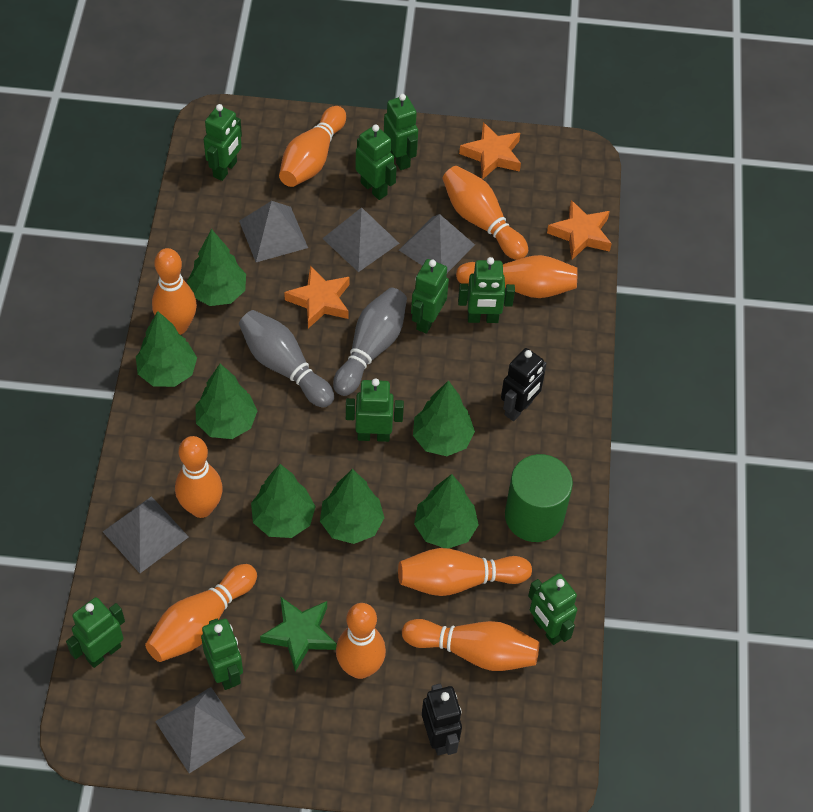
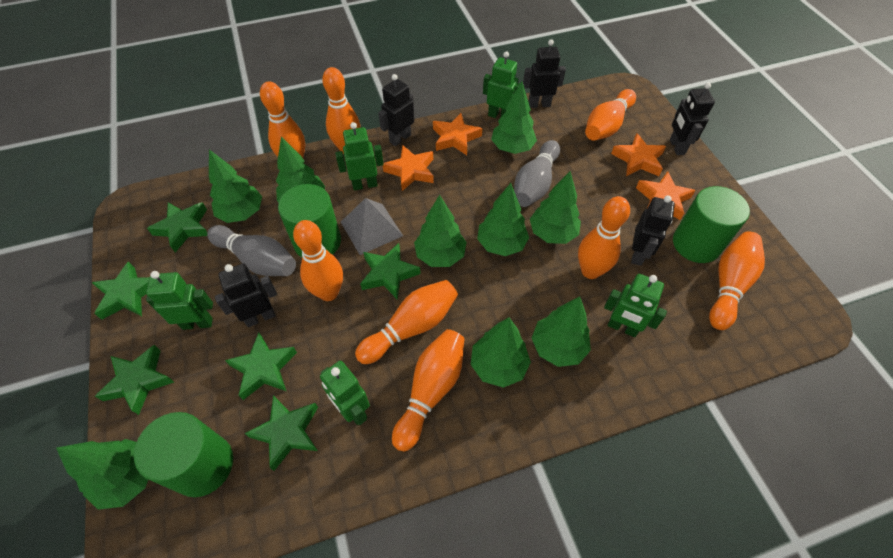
black robot: [422,684,462,756] [501,348,547,421] = 2 -> [215,263,277,327] [378,74,414,146] [523,39,566,108] [631,195,675,266] [670,83,715,155] = 5
green cylinder: [505,454,573,542] = 1 -> [134,412,233,497] [278,184,341,257] [673,186,750,263] = 3
green robot: [66,597,125,668] [201,619,243,690] [204,104,242,181] [346,378,404,442] [356,124,397,200] [384,94,418,170] [411,259,449,334] [458,257,515,323] [528,573,577,645] = 9 -> [146,271,213,330] [320,361,370,425] [335,122,384,190] [483,51,524,118] [604,274,667,337] = 5
green star: [260,596,337,672] = 1 -> [92,261,150,320] [95,345,174,415] [147,202,207,252] [225,333,297,400] [245,395,318,471] [360,243,421,300] = 6
green tree: [136,311,197,387] [187,229,246,306] [195,364,257,439] [251,464,316,538] [320,469,384,544] [413,380,475,456] [414,474,479,548] = 7 -> [56,439,148,510] [209,150,262,223] [276,137,325,202] [414,195,467,267] [471,317,531,388] [477,183,529,256] [491,81,537,154] [530,171,581,244] [532,296,591,367] = 9
grey pyramid: [103,496,189,573] [155,687,245,773] [239,201,308,262] [322,207,399,272] [399,214,475,273] = 5 -> [341,198,403,255] = 1
orange bowling pin: [145,564,257,662] [152,248,197,335] [175,436,223,518] [279,106,346,187] [336,603,386,679] [398,548,532,596] [402,619,539,671] [442,166,528,260] [456,255,578,298] = 9 -> [260,81,305,158] [293,220,343,301] [322,67,361,154] [355,280,458,364] [392,329,465,451] [578,196,630,279] [585,89,636,141] [709,231,765,330] = 8
orange star: [284,265,350,328] [459,122,521,179] [547,200,612,260] = 3 -> [383,145,434,191] [433,113,482,155] [611,133,666,176] [636,171,696,220] = 4

